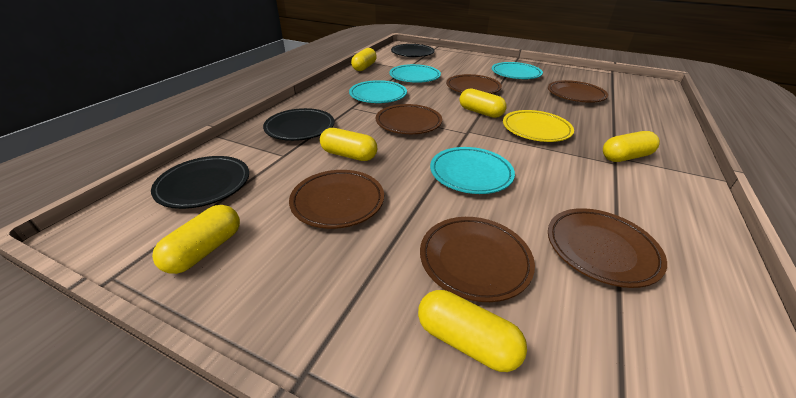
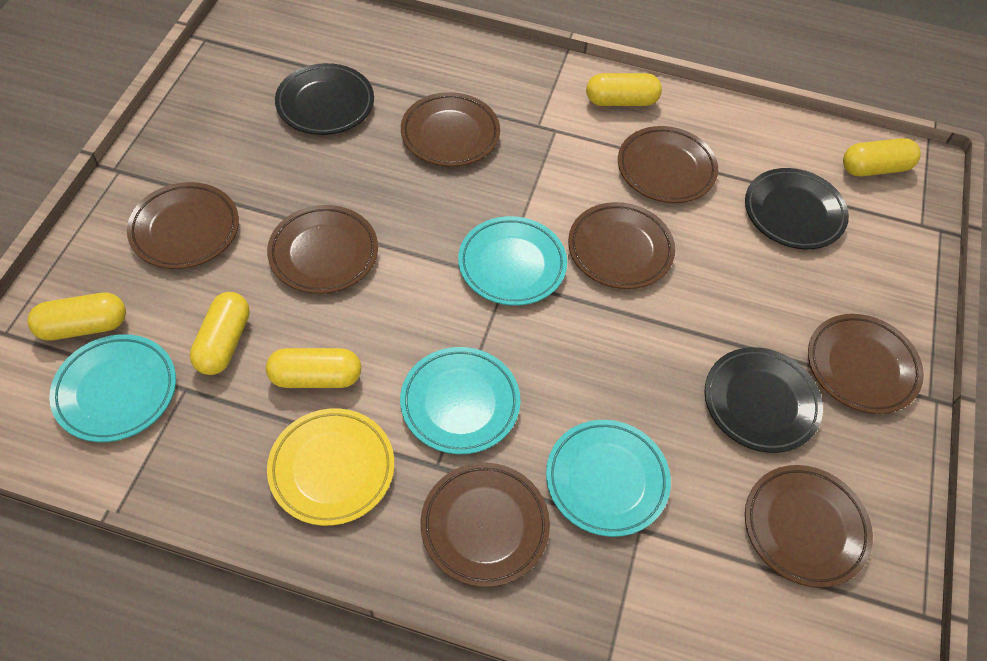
brown plate: [289,170,384,229] [376,104,442,134] [420,217,535,302] [446,74,502,94] [548,80,608,103] [548,208,667,288] = 6 -> [127,182,239,269] [267,205,378,294] [401,92,500,167] [421,463,550,587] [568,202,675,289] [618,126,718,203] [745,465,873,588] [808,314,924,414] = 8
yellow capsule: [152,205,240,274] [320,128,377,161] [351,48,377,71] [418,290,527,372] [460,88,507,118] [603,131,660,162] = 6 -> [27,293,126,341] [190,292,250,375] [266,348,361,388] [586,73,662,106] [843,138,921,176] = 5

